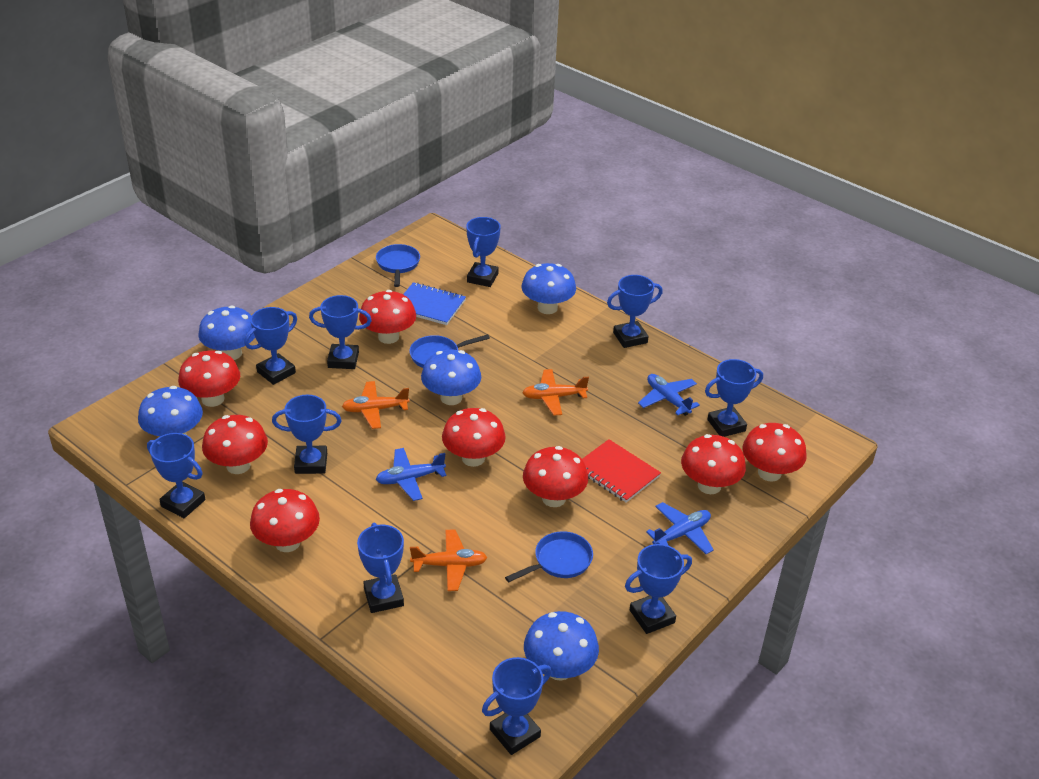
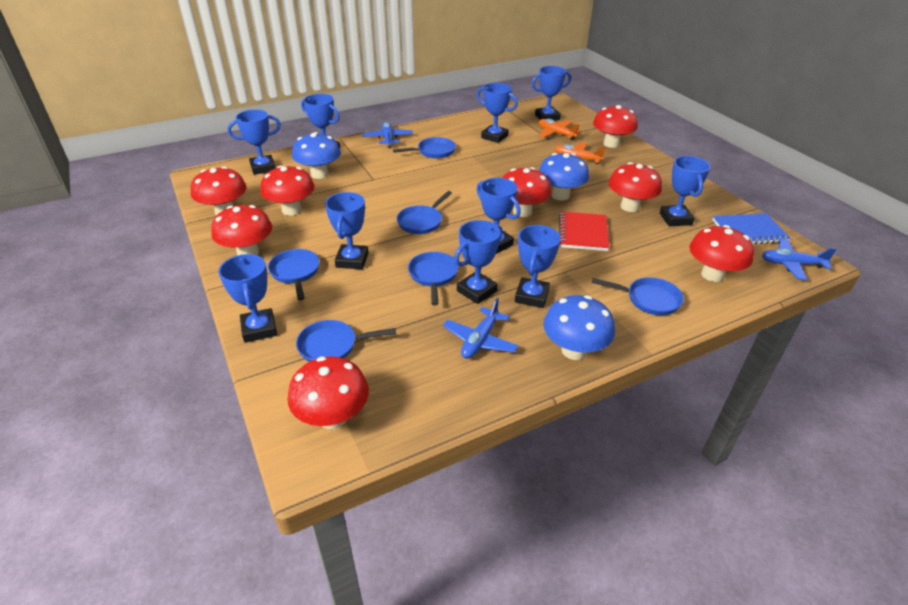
blue mushroom: [138,386,203,436] [198,305,255,360] [421,350,481,405] [521,263,576,314] [524,611,599,681] = 5 -> [292,132,341,179] [539,153,589,201] [543,295,615,360] = 3
blue pan: [376,244,420,287] [409,334,490,368] [505,531,593,582] = 3 -> [268,249,319,300] [296,320,396,362] [393,137,456,159] [397,191,452,234] [408,252,458,305] [592,277,684,315] = 6
orange plane: [342,381,410,429] [410,529,487,591] [522,369,589,416] = 3 -> [539,119,581,140] [554,142,606,164] = 2

